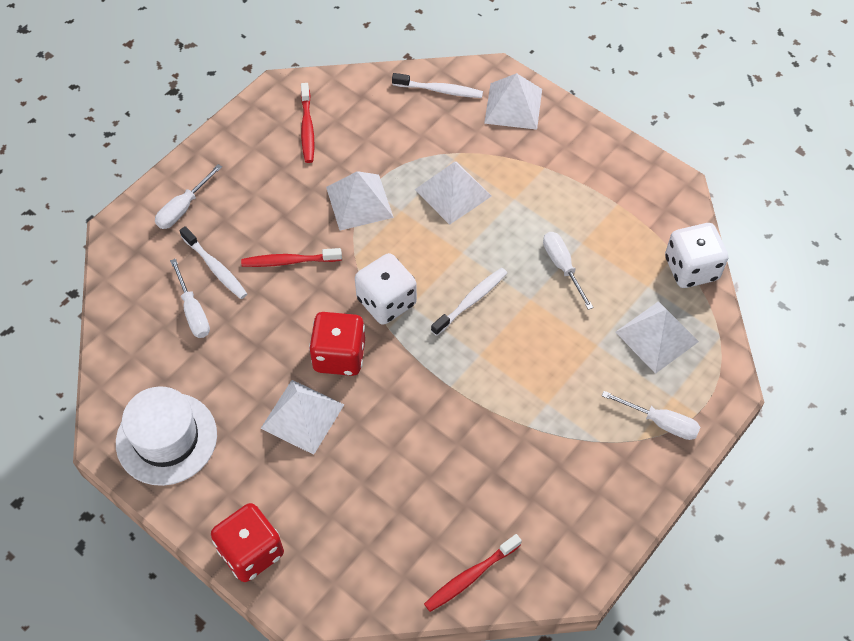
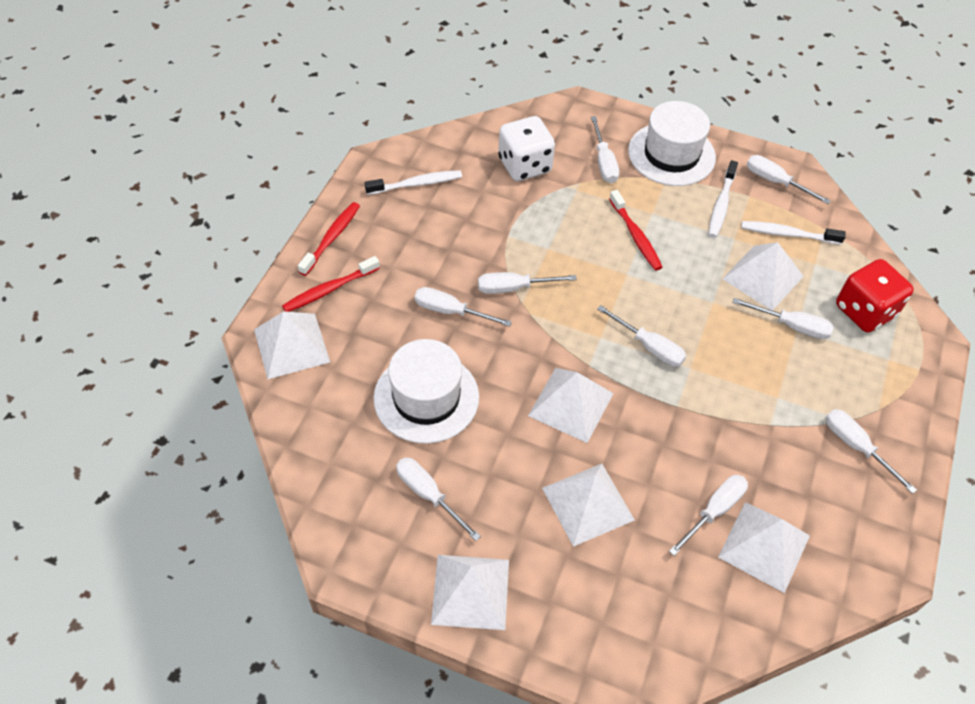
red dice: [211,503,284,582] [309,312,365,376] = 2 -> [836,259,914,332] = 1
white dice: [355,253,417,325] [665,223,728,288] = 2 -> [498,116,555,181] = 1
white hat: [116,386,217,486] = 1 -> [374,339,479,444] [628,101,716,186] = 2
white pyramid: [260,380,344,455] [326,171,394,231] [415,162,492,225] [484,73,542,130] [616,301,699,374] = 5 -> [254,311,330,379] [431,555,509,630] [528,368,614,443] [542,464,635,547] [718,502,810,593] [722,242,804,311] = 6
white screwdriver: [155,164,222,229] [170,259,210,338] [543,232,594,310] [602,391,700,440] = 4 -> [396,457,481,541] [415,287,512,327] [478,272,577,294] [591,116,619,183] [597,305,686,367] [669,475,748,556] [732,298,834,339] [746,155,831,204] [825,409,917,494] = 9

